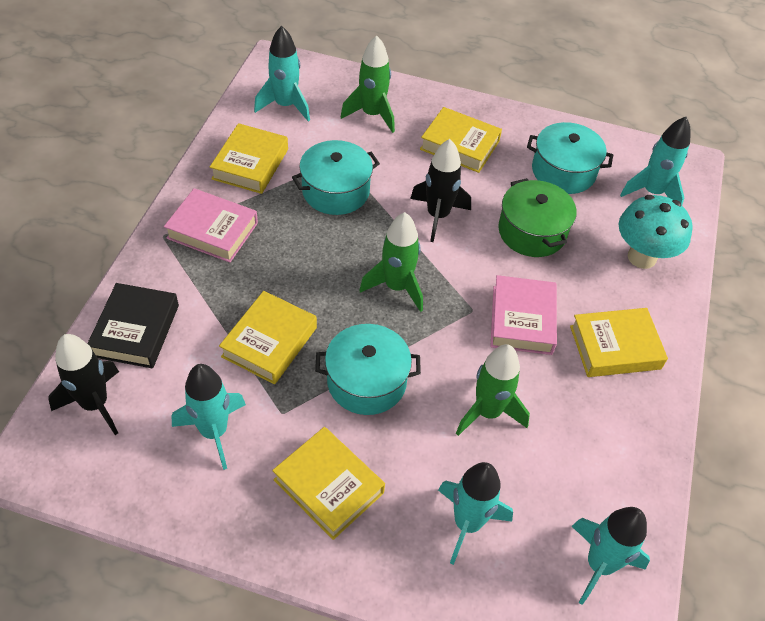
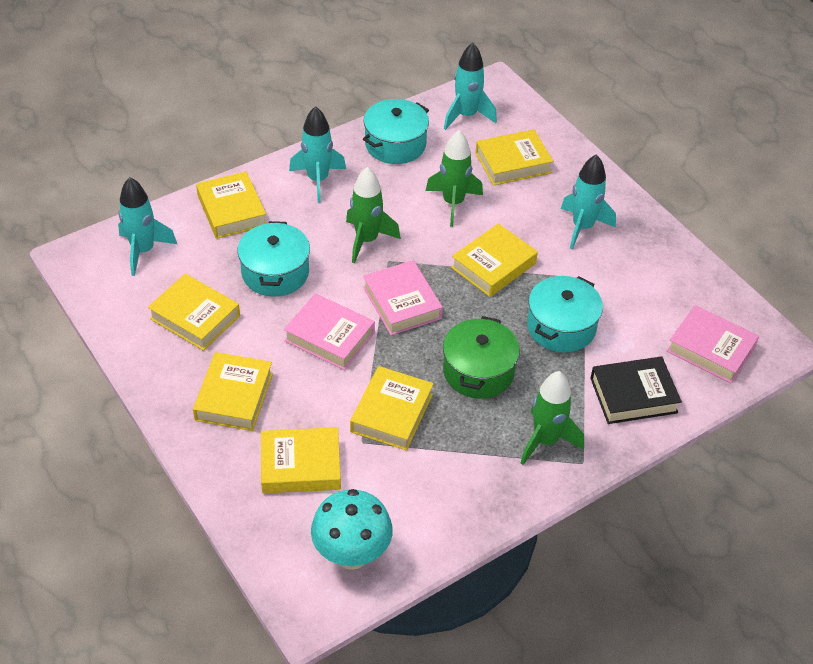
black rocket: [48,334,119,435] [410,139,471,242] = 2 -> none = 0
pink book: [164,188,258,263] [490,275,557,355] = 2 -> [284,293,375,370] [363,260,443,335] [667,305,759,384] = 3
turquoise rocket: [172,364,246,470] [254,26,310,122] [438,462,513,565] [572,507,650,605] [620,117,691,205] = 5 -> [118,177,177,276] [289,106,346,203] [444,43,497,130] [561,154,616,249] = 4
yellow book: [210,123,288,194] [219,291,317,384] [272,427,385,540] [420,107,502,173] [570,308,668,377] = 5 -> [148,274,240,351] [193,352,273,431] [196,172,266,239] [261,427,341,493] [350,366,434,451] [451,223,538,297] [476,129,553,186] = 7

